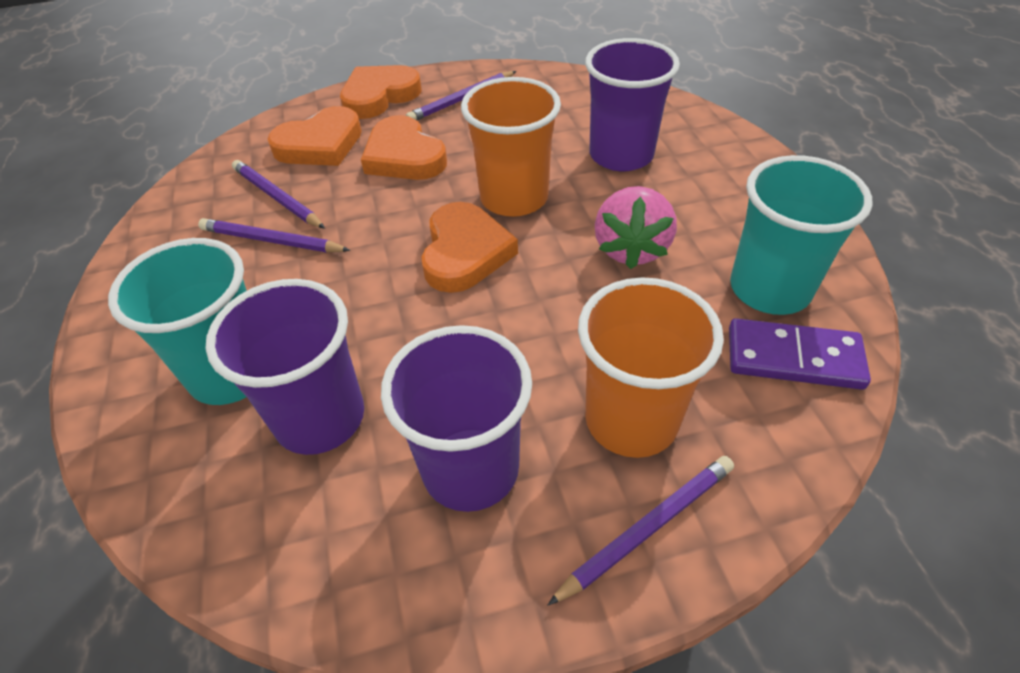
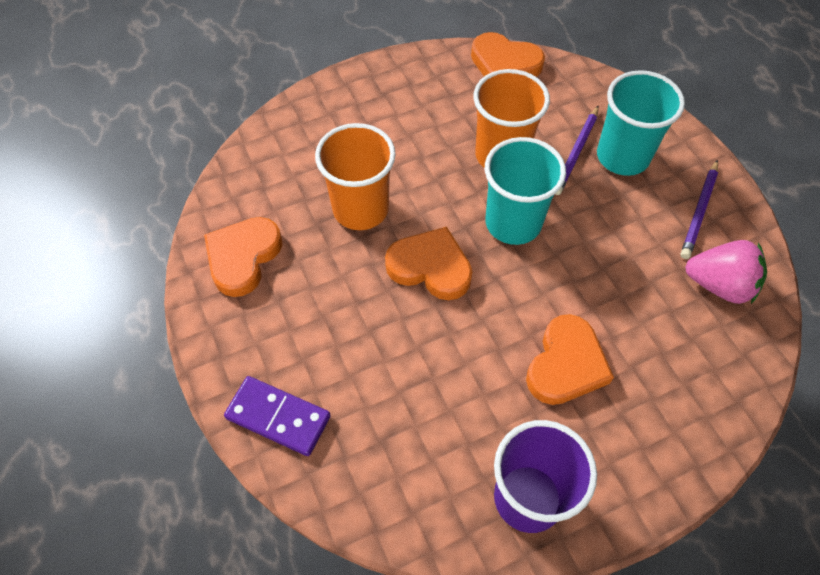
purple cup: [205,279,364,455] [381,325,532,512] [585,38,680,171] = 3 -> [494,420,597,533] = 1
purple pencil: [198,218,350,252] [232,160,325,229] [406,71,516,121] [548,456,734,605] = 4 -> [555,105,599,195] [681,160,718,259] = 2

